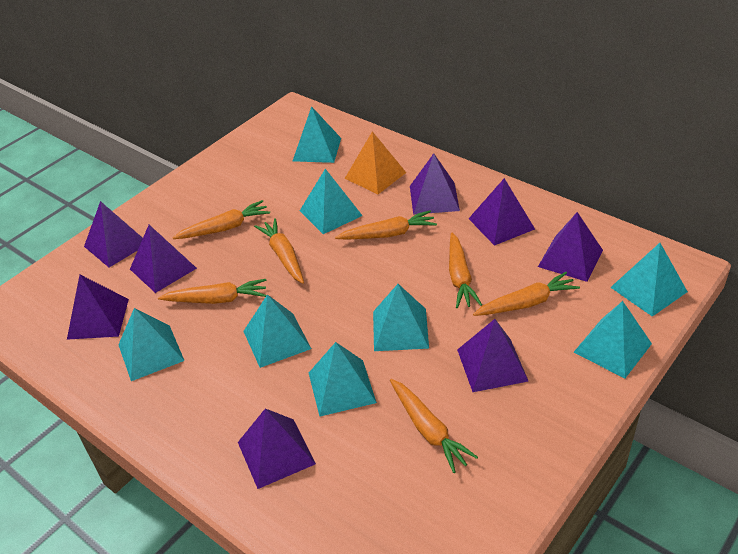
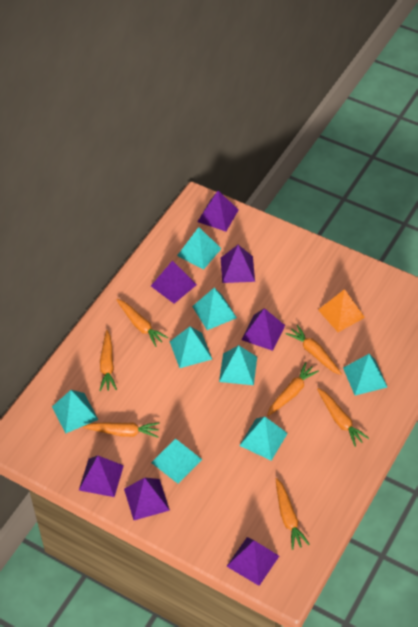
purple pyramid: [67,275,129,340] [84,201,143,267] [130,225,197,293] [238,408,316,489] [410,153,460,215] [457,319,528,392] [468,178,535,246] [538,212,603,282] = 8 -> [79,456,124,497] [124,478,170,520] [151,260,197,304] [197,191,239,232] [221,245,255,283] [226,537,279,586] [241,308,285,351] = 7

